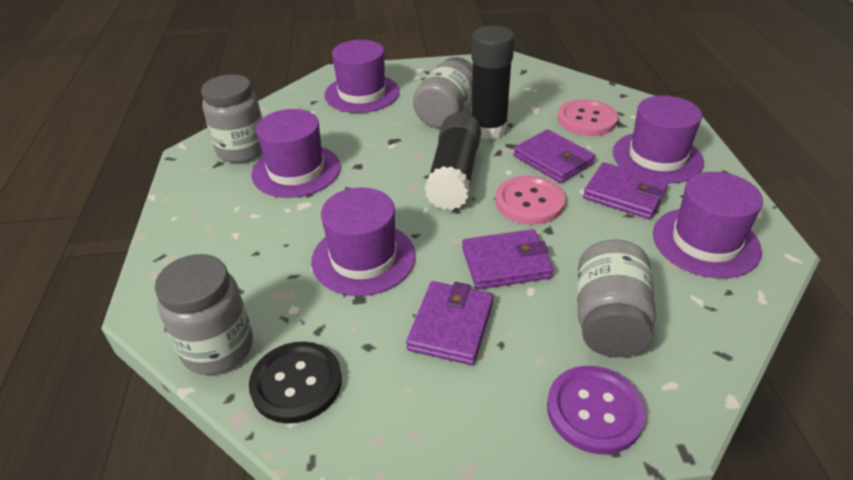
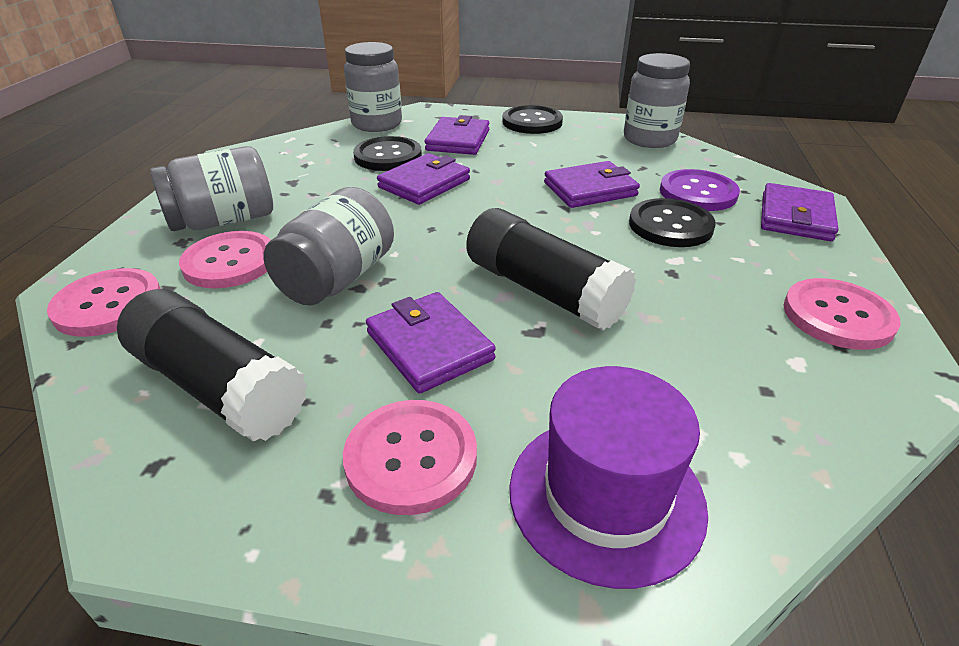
black button: [249,341,342,424] = 1 -> [353,136,422,171] [502,105,563,134] [629,198,716,247] = 3
pink button: [495,176,565,224] [558,99,618,136] = 2 -> [47,268,161,337] [179,231,271,289] [343,400,477,515] [784,278,900,350] = 4
purple hat: [251,109,341,198] [311,187,416,296] [324,40,400,113] [613,95,704,184] [653,172,763,278] = 5 -> [509,366,708,589] = 1
purple wallet: [406,281,494,365] [462,229,554,289] [513,129,596,183] [583,162,668,219] = 4 -> [366,292,496,394] [377,153,470,205] [425,115,489,155] [544,161,640,208] [761,183,838,241] = 5

